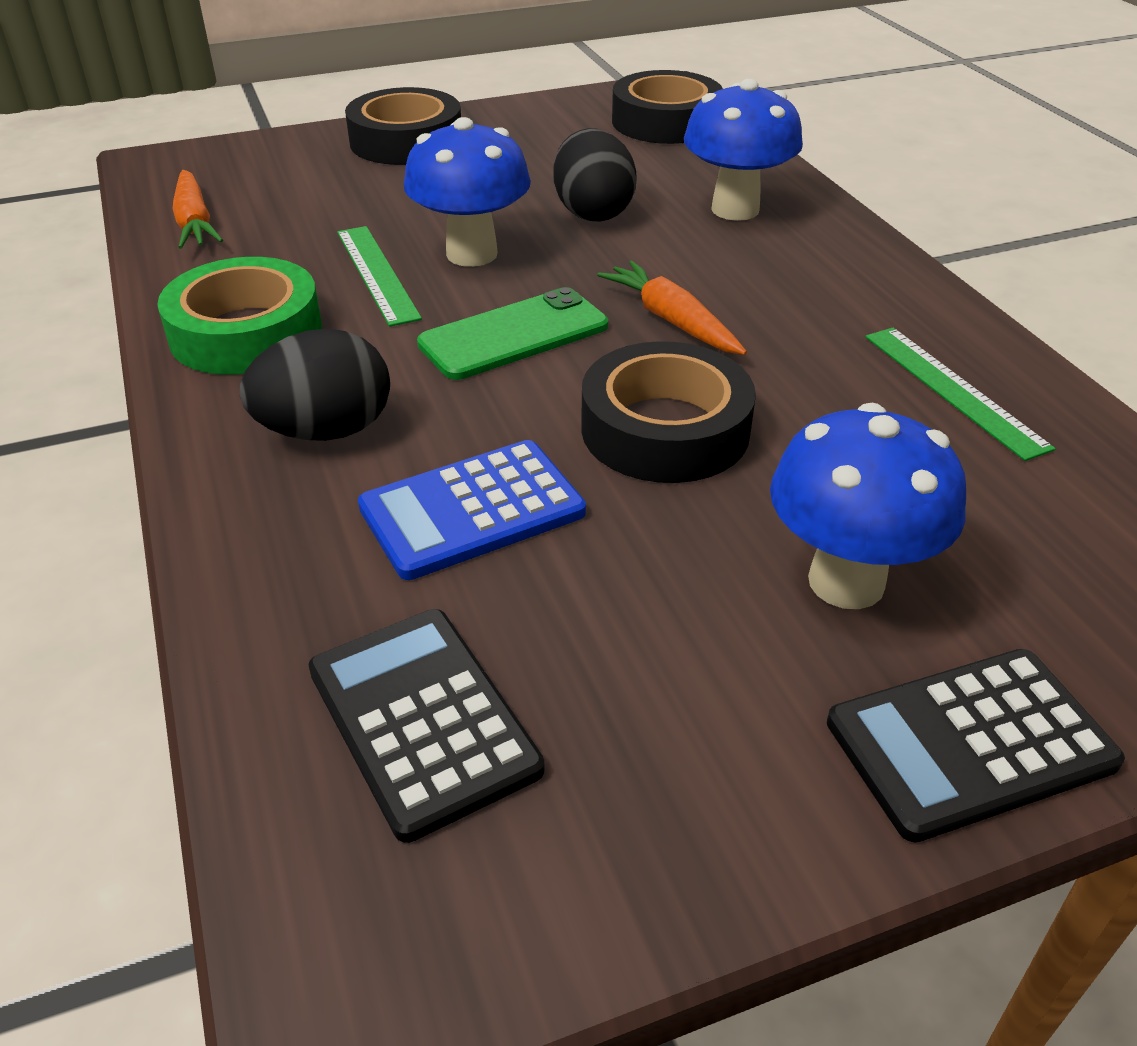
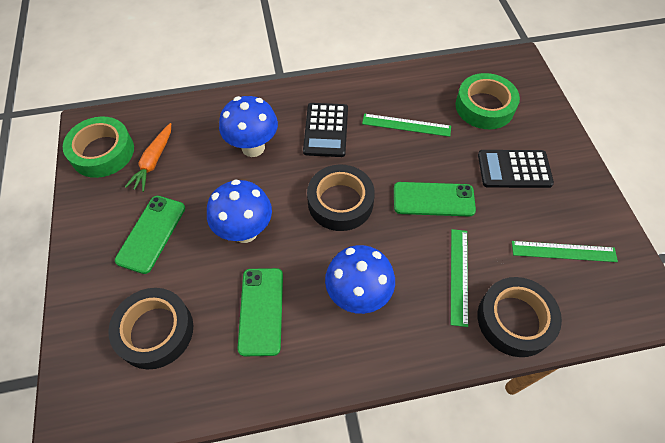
black egg: [240,329,390,441] [554,128,637,221] = 2 -> none = 0
blue calculator: [358,440,586,580] = 1 -> none = 0
green phone: [417,287,608,380] = 1 -> [115,196,185,274] [237,268,283,356] [394,182,476,217] = 3
green ruler: [337,226,422,327] [865,328,1056,461] = 2 -> [362,114,451,137] [451,229,468,327] [512,241,618,262] = 3
green tape: [157,257,322,375] = 1 -> [63,117,134,178] [455,73,520,129] = 2
orange carrot: [173,170,223,249] [597,261,747,355] = 2 -> [125,123,171,192] = 1

